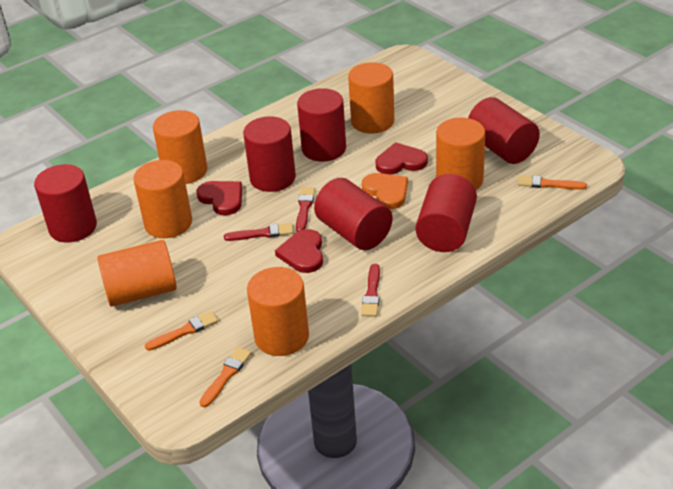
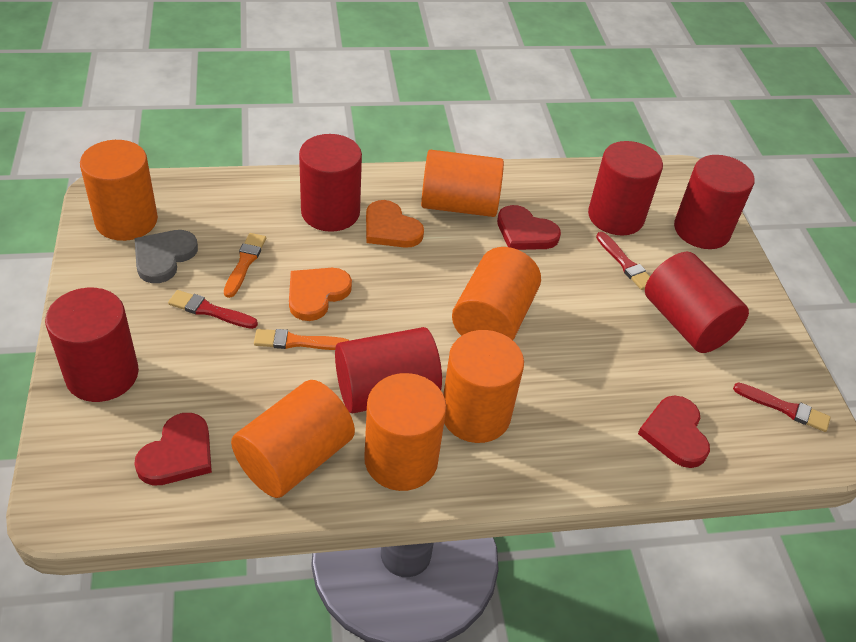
grey heart: none = 0 -> [135,230,198,283] = 1
orange brush: [145,311,218,351] [199,347,251,407] [518,175,587,190] = 3 -> [224,233,266,298] [254,329,349,350] = 2
orange heart: [362,173,408,209] = 1 -> [289,268,352,321] [366,200,424,248] = 2

